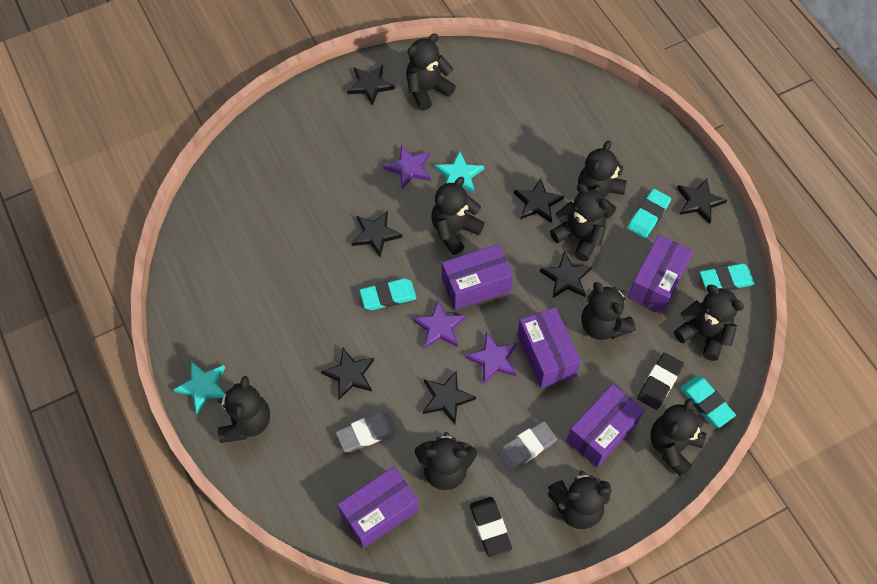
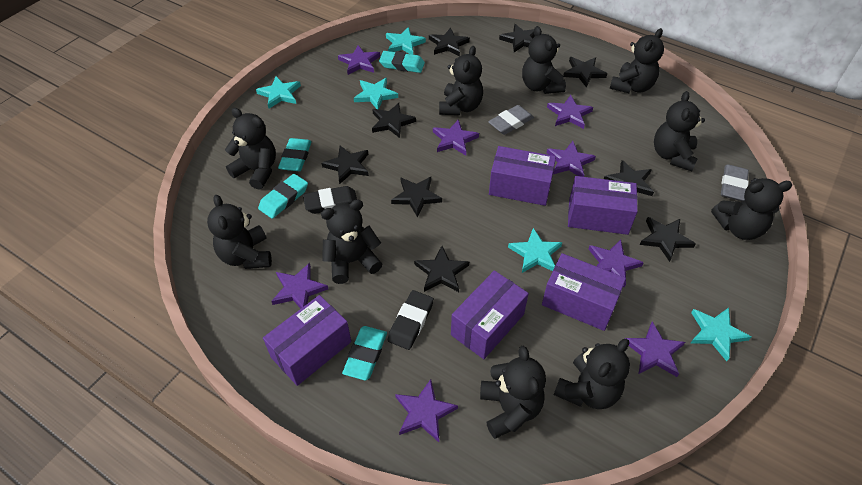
black star: [321,348,374,400] [347,65,395,105] [351,211,402,257] [423,371,476,424] [514,178,564,223] [540,251,592,299] [677,178,727,224] = 7 -> [322,146,369,184] [372,103,416,138] [391,177,442,217] [414,246,469,292] [429,28,470,56] [499,24,535,52] [563,57,607,87] [604,160,654,196] [640,217,696,262] = 9
purple star: [383,145,431,189] [412,300,466,349] [465,332,517,384] = 3 -> [271,263,328,308] [338,45,380,75] [395,379,458,442] [433,120,479,155] [547,95,593,129] [547,141,596,177] [589,240,644,288] [624,322,685,377] = 8
turquoise star: [173,361,226,414] [435,151,484,193] = 2 -> [256,76,301,109] [354,78,398,109] [386,27,426,55] [508,228,562,273] [691,308,751,361] = 5

